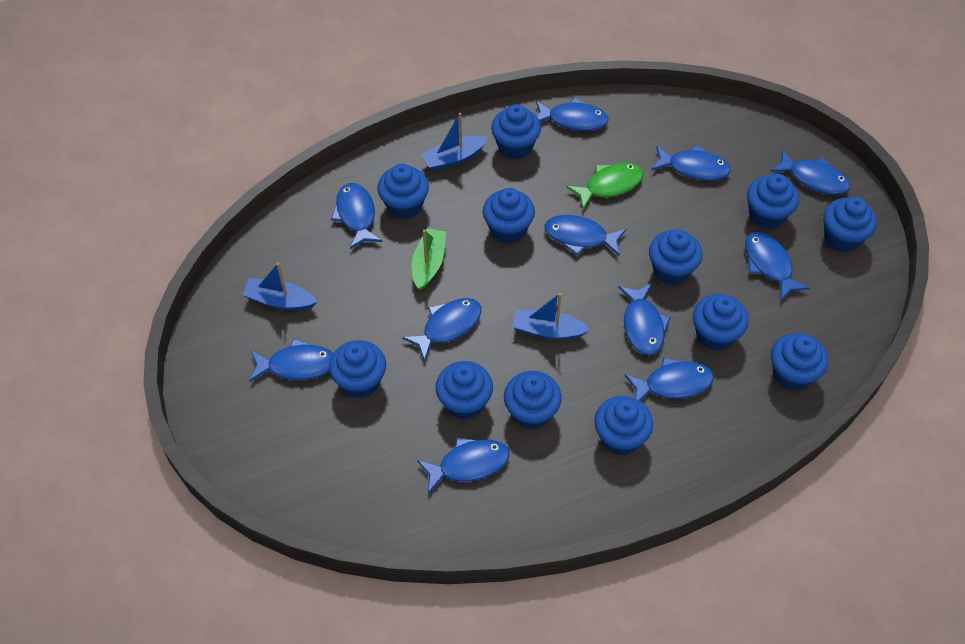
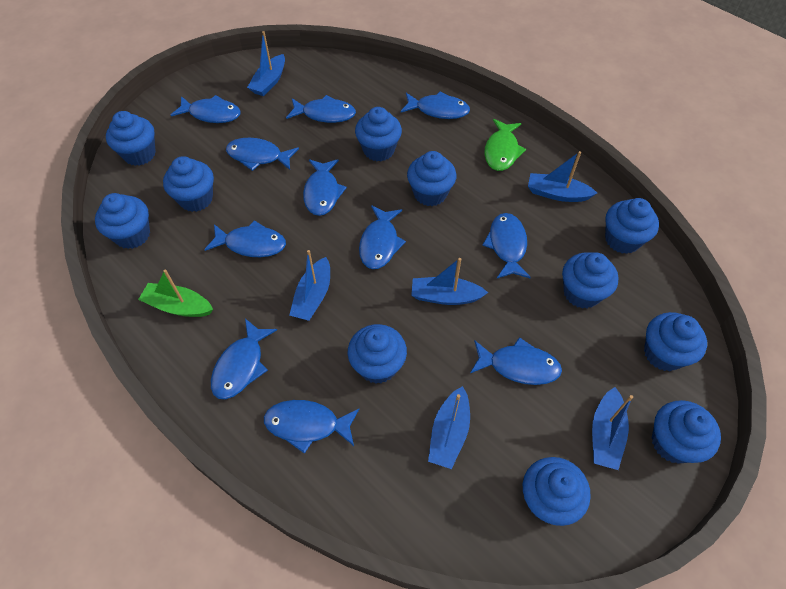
blue boat: [242,263,318,310] [421,113,488,171] [513,293,591,340] = 3 -> [247,31,285,96] [289,250,330,321] [411,258,488,305] [428,386,470,469] [528,151,597,202] [592,387,633,470] = 6
blue cupcake: [329,340,386,398] [377,164,429,219] [436,361,493,420] [483,188,535,244] [491,104,541,160] [504,371,562,430] [594,396,653,455] [649,229,703,285] [693,294,749,351] [747,174,799,229] [771,333,828,391] [823,196,877,252] = 12 -> [95,193,150,249] [106,111,156,166] [163,156,214,212] [348,324,407,384] [355,107,402,161] [407,151,456,206] [523,457,591,526] [562,252,619,309] [605,198,659,254] [644,312,707,371] [652,400,721,464] = 11

